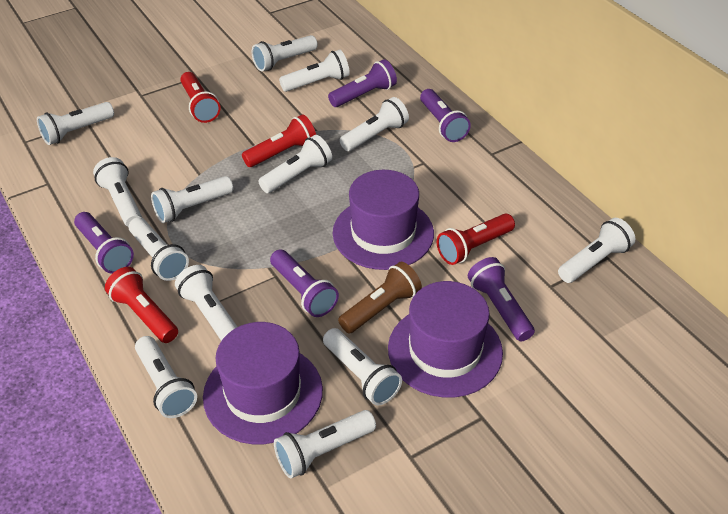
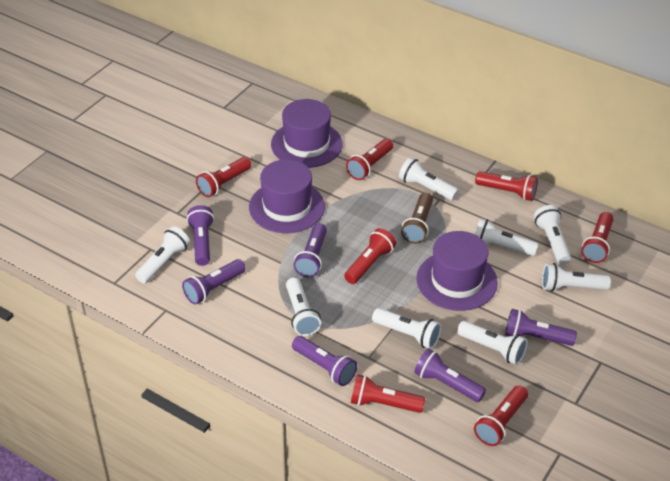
purple flashlight: [74,212,134,274] [270,250,339,317] [328,59,397,107] [420,89,471,142] [468,257,535,341] = 5 -> [182,259,246,305] [187,205,214,266] [292,336,357,386] [293,223,327,277] [414,348,486,402] [505,309,577,346] = 6
red flashlight: [105,267,178,343] [180,72,221,123] [242,115,316,167] [437,214,515,265] = 4 -> [196,157,251,197] [344,228,396,284] [346,139,393,180] [351,374,425,413] [474,385,528,446] [475,171,538,201] [581,212,614,263] = 7
white flashlight: [37,102,114,145] [93,157,142,227] [129,217,189,281] [135,336,197,418] [151,176,233,223] [175,265,237,341] [252,35,318,71] [258,135,332,193] [274,410,376,478] [279,50,350,92] [323,328,402,405] [340,97,409,151] [558,218,635,283] = 13 -> [135,226,190,283] [286,278,321,336] [372,308,441,349] [399,157,459,201] [457,321,528,365] [475,218,538,256] [534,205,571,265] [542,263,611,292] = 8

